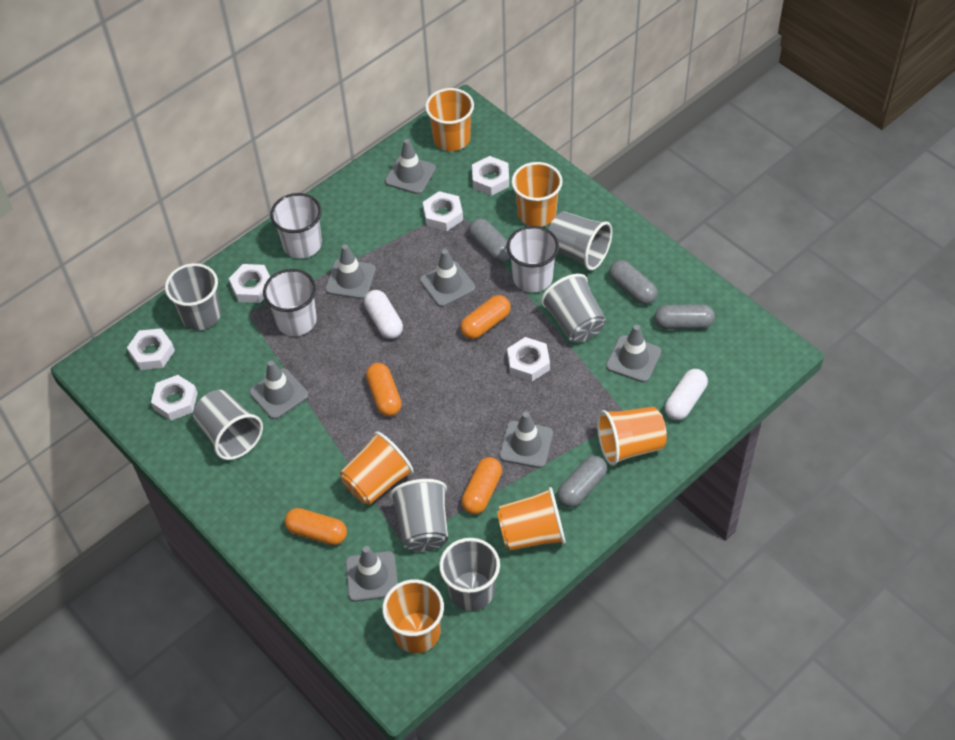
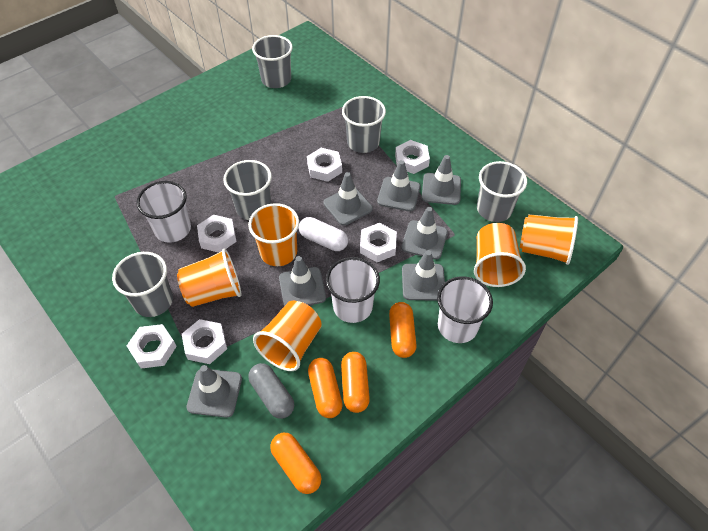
grey capsule: [468,218,510,262] [557,456,607,508] [609,260,657,305] [654,304,715,329] = 4 -> [248,363,294,419] = 1
grey cup: [165,263,221,330] [193,390,263,460] [390,479,448,552] [439,538,500,611] [541,274,606,342] [548,211,612,270] = 6 -> [112,252,173,317] [224,160,272,220] [252,35,293,88] [342,96,386,153] [477,161,527,222] = 5
orange cup: [340,431,413,505] [382,579,444,653] [425,88,474,151] [497,487,566,551] [512,162,563,227] [597,407,667,466] = 6 -> [177,248,241,307] [248,203,299,266] [253,301,322,371] [474,223,526,287] [520,214,578,265] = 5
white capsule: [364,290,403,339] [665,369,708,420] = 2 -> [299,217,348,251] = 1

